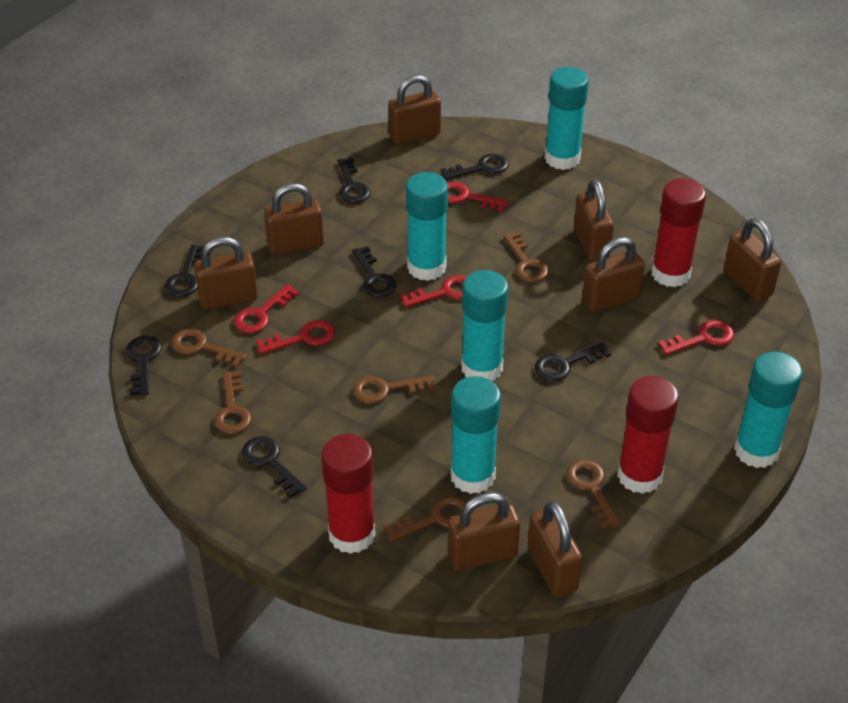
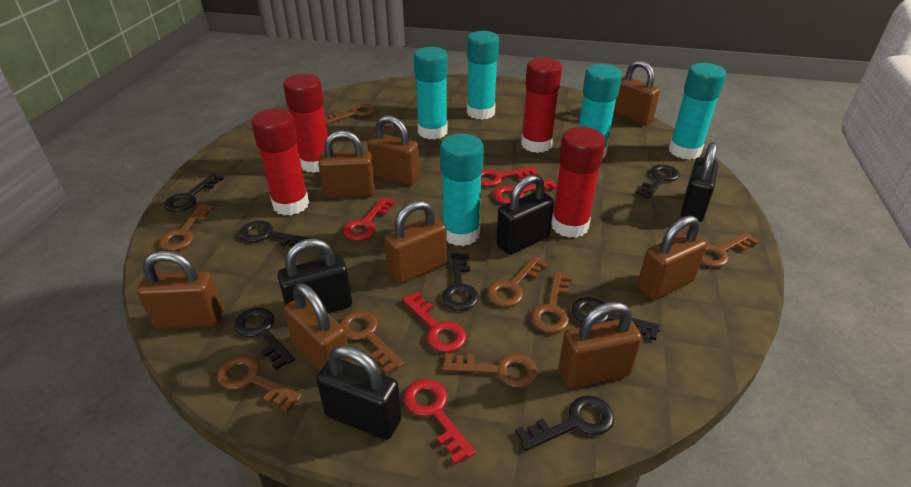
black padlock: none = 0 -> [277,239,352,313] [316,345,401,440] [496,174,554,255] [681,142,718,222] = 4
brown key: [172,329,247,368] [214,371,251,434] [353,375,435,404] [383,496,467,542] [503,232,549,282] [566,460,621,530] = 6 -> [159,204,214,251] [217,355,302,412] [325,104,375,124] [340,310,405,374] [442,352,538,388] [487,256,548,307] [531,272,572,333] [701,232,759,268] = 8
red glue stick: [321,434,375,554] [617,376,679,494] [652,178,706,287] = 3 -> [251,108,309,215] [283,74,328,173] [521,57,562,153] [551,127,606,238] = 4

